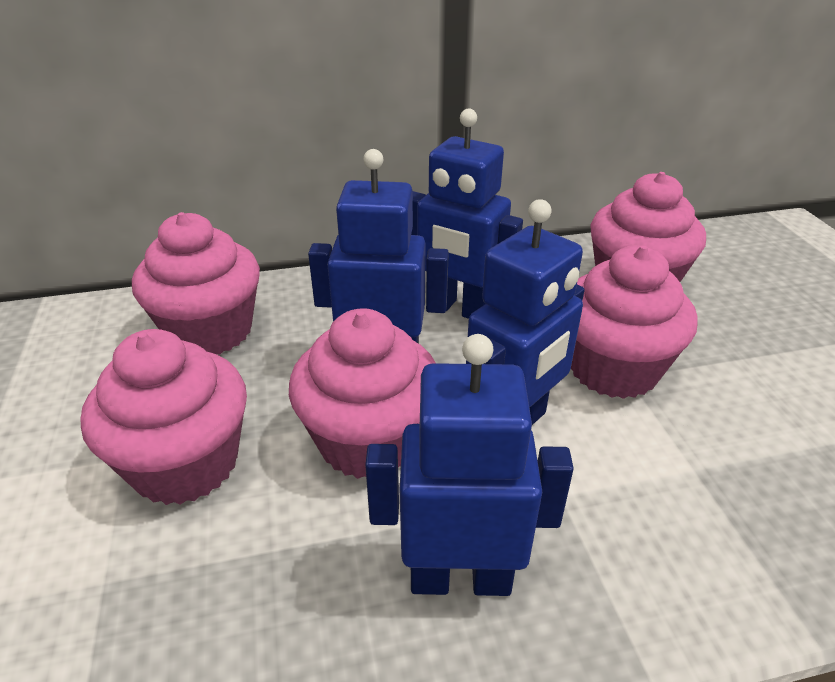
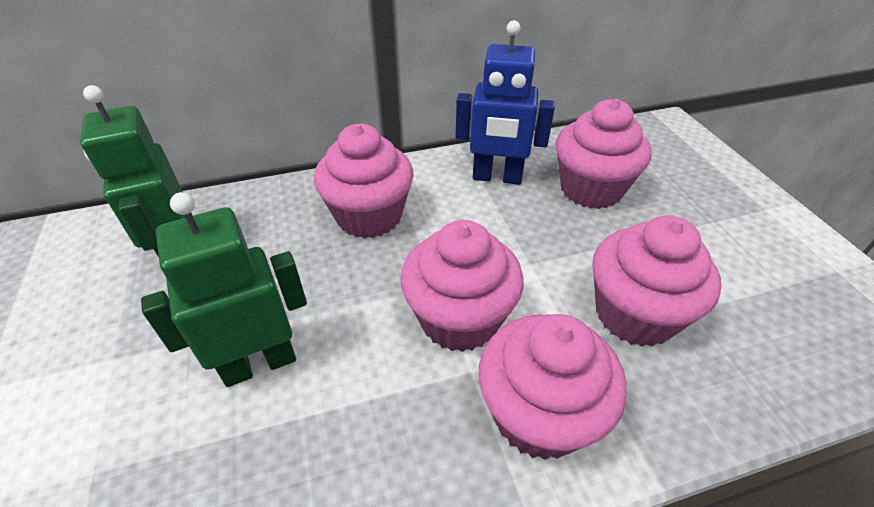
blue robot: [308,149,449,344] [365,334,574,596] [411,109,523,319] [466,199,584,425] = 4 -> [455,20,555,185] = 1
green robot: none = 0 -> [80,85,185,257] [141,192,307,387] = 2

